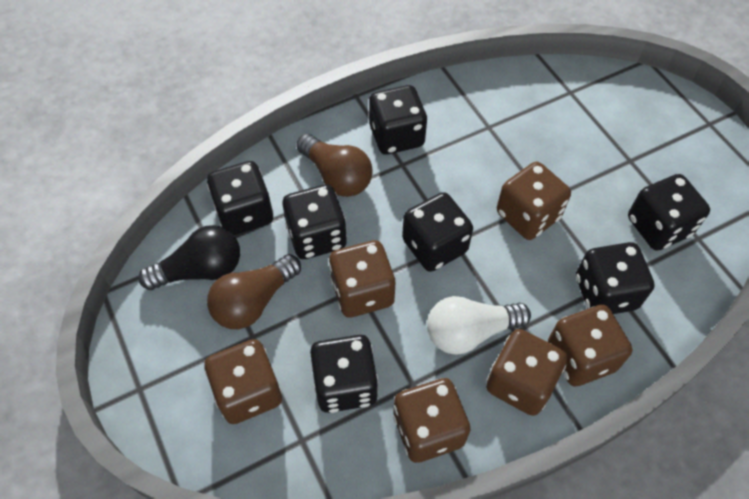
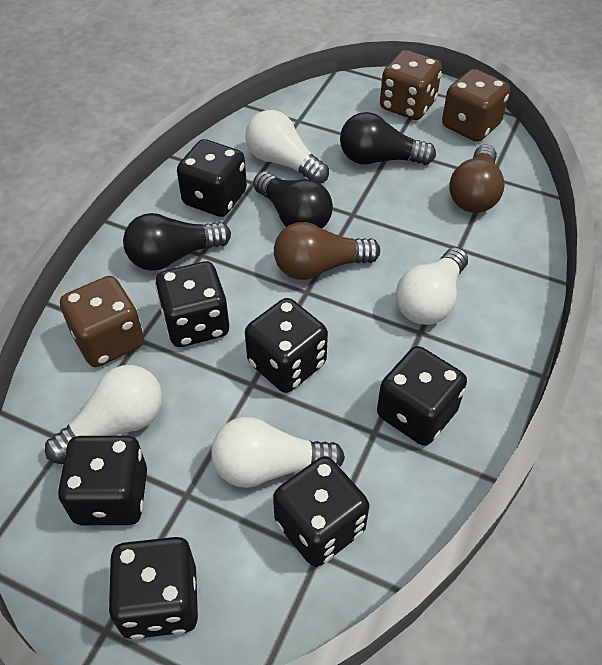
black light bulb: [139,225,240,290] = 1 -> [123,213,231,271] [253,171,333,229] [340,112,436,165] = 3
brown dice: [204,339,282,424] [329,240,395,318] [393,378,470,463] [486,329,567,416] [497,162,571,240] [548,305,632,387] = 6 -> [60,276,144,367] [380,50,442,120] [442,69,510,142] = 3
white light bulb: [427,296,531,355] = 1 -> [45,365,163,464] [211,417,345,488] [245,110,329,184] [396,247,468,325] = 4

